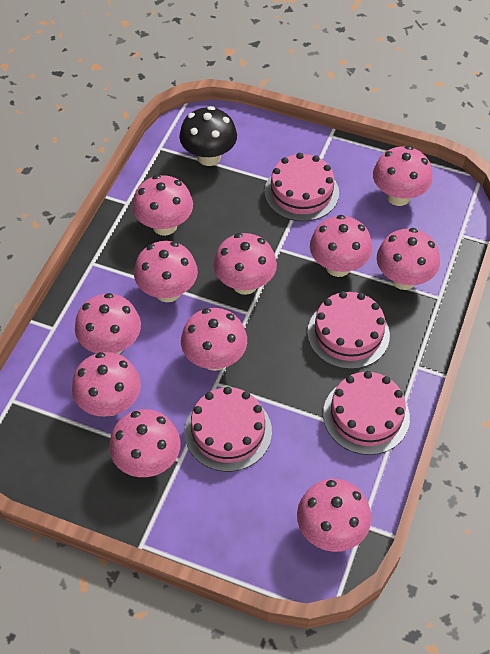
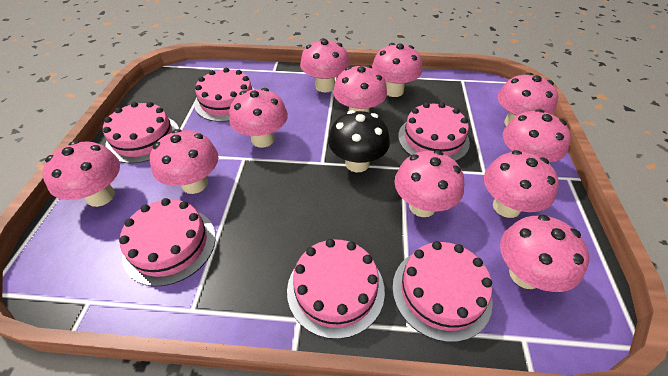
pink cake: [185,387,272,472] [265,153,339,222] [307,291,390,369] [323,371,410,455] = 4 -> [103,102,179,163] [119,198,216,287] [194,68,254,122] [287,239,385,339] [392,241,493,342] [398,102,470,161] = 6

